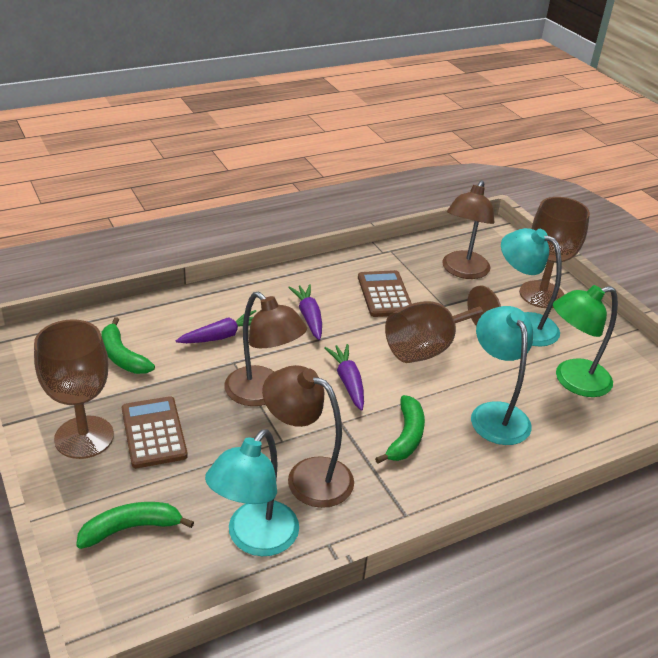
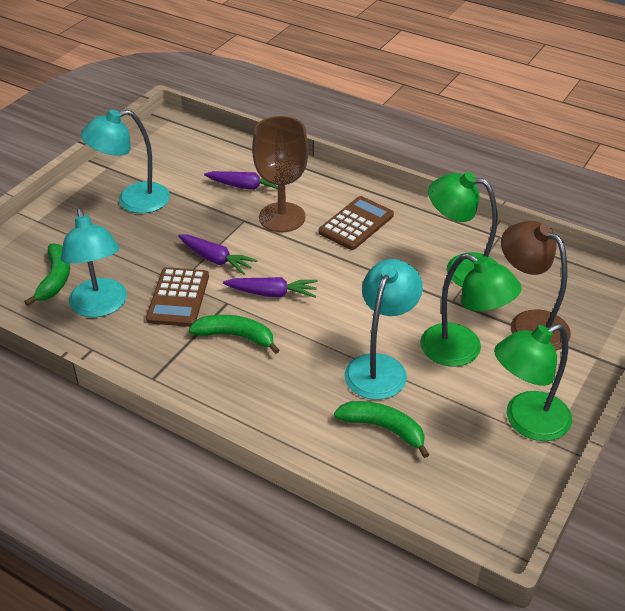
brown goblet: [34,319,114,459] [385,286,501,363] [519,197,590,308] = 3 -> [252,116,309,232] = 1
brown lamp: [224,292,307,406] [262,365,354,508] [442,181,495,279] = 3 -> [501,221,571,351] = 1
green lamp: [553,285,618,397] = 1 -> [420,253,522,366] [428,172,498,287] [494,323,572,441] = 3

